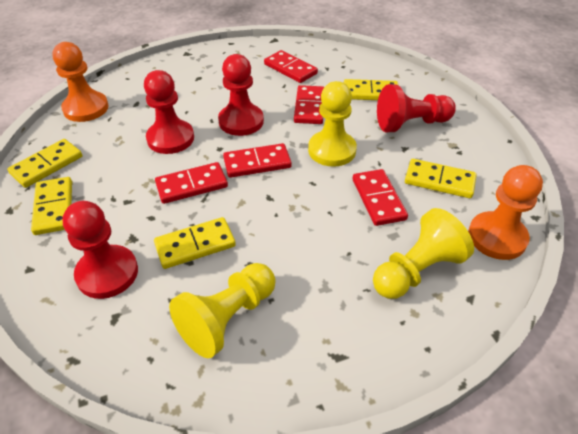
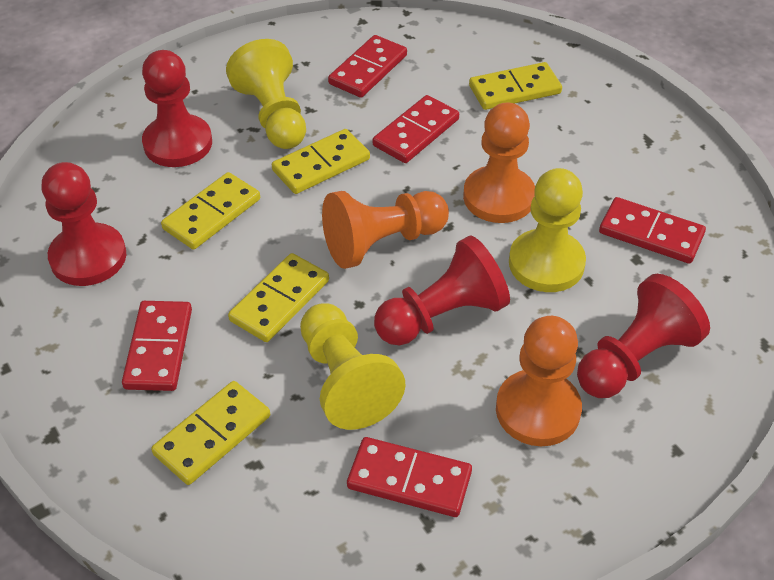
orange pawn: [52,42,108,122] [468,165,543,260] = 2 -> [322,191,449,269] [463,103,535,223] [496,316,582,446] = 3

